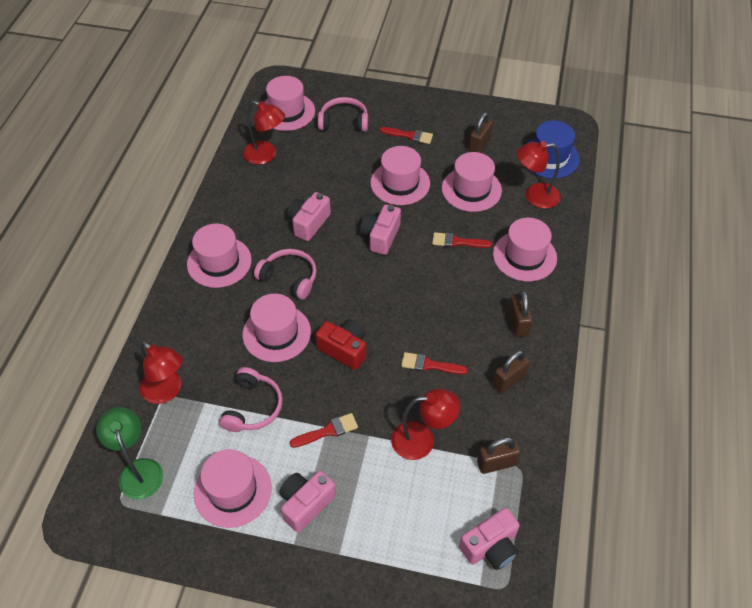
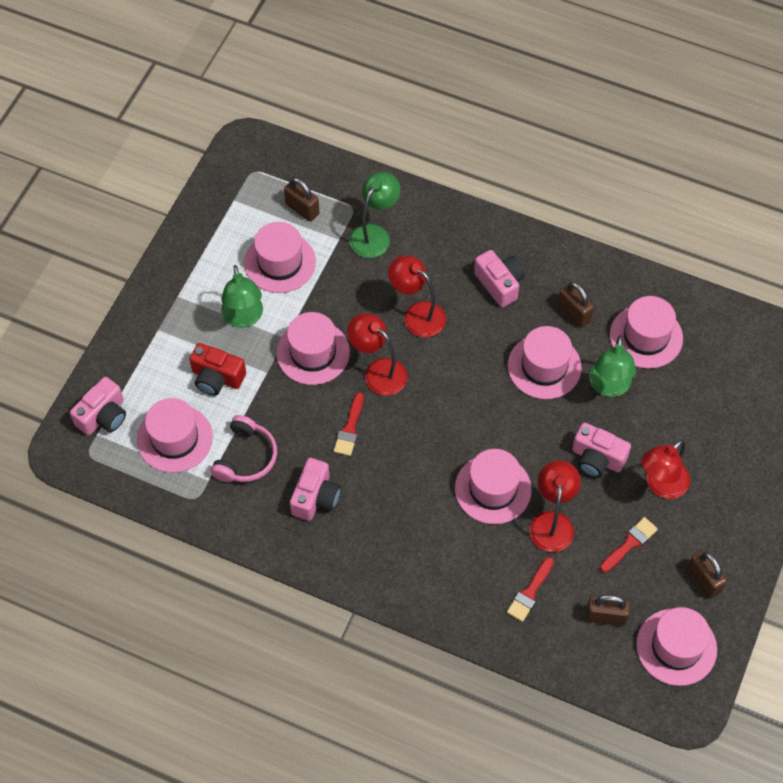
blue hat: [526,121,580,178] = 1 -> none = 0
green lamp: [96,407,163,499] = 1 -> [221,265,263,328] [349,171,400,258] [589,335,636,397] = 3
pink headphones: [219,367,283,432] [254,249,317,300] [318,97,368,132] = 3 -> [211,415,277,482] = 1
red brush: [290,413,358,448] [380,127,433,144] [401,352,468,375] [432,232,492,248] = 4 -> [334,392,364,456] [507,557,554,622] [600,517,658,572] = 3

